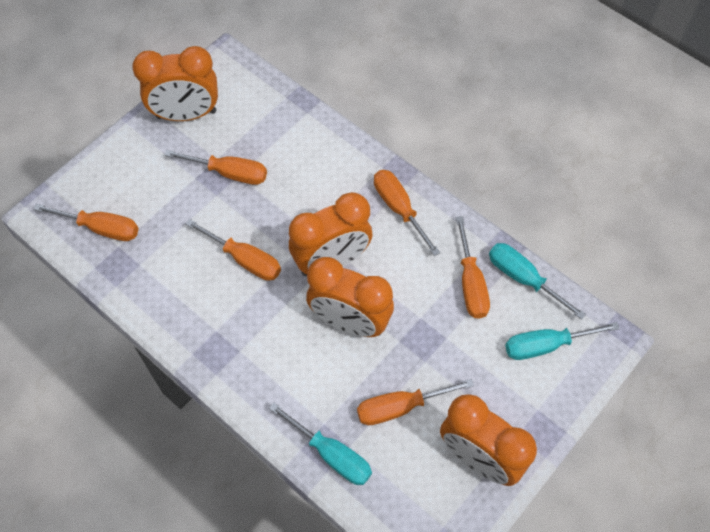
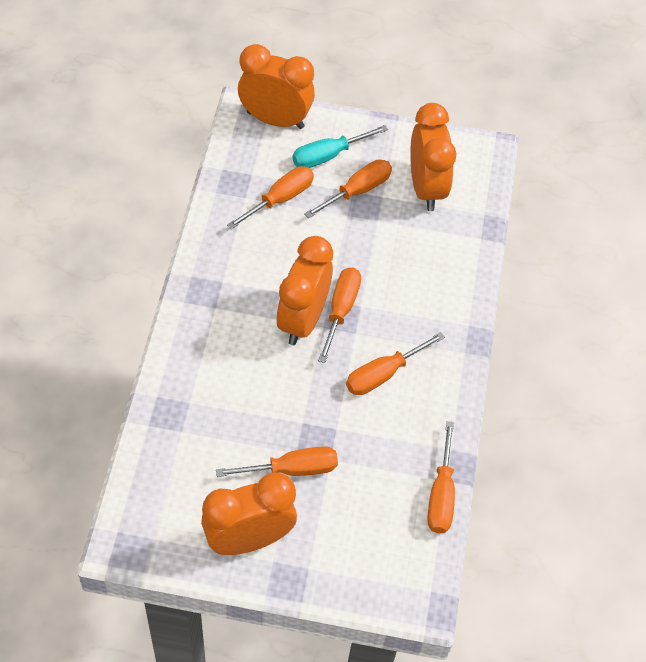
turquoise screwdriver: [269,402,372,485] [489,243,586,320] [505,322,620,360] = 3 -> [293,125,388,168] = 1

